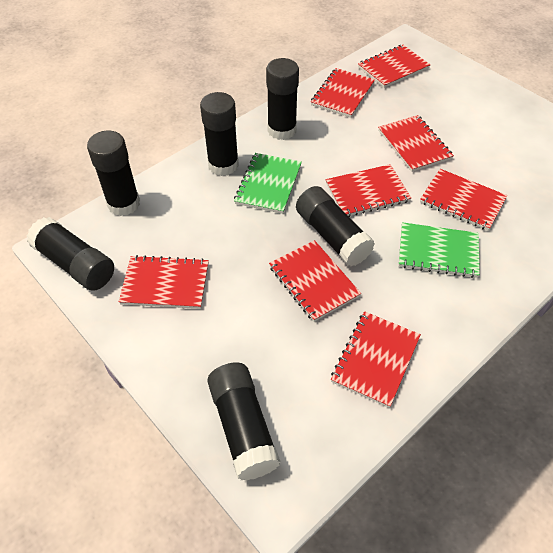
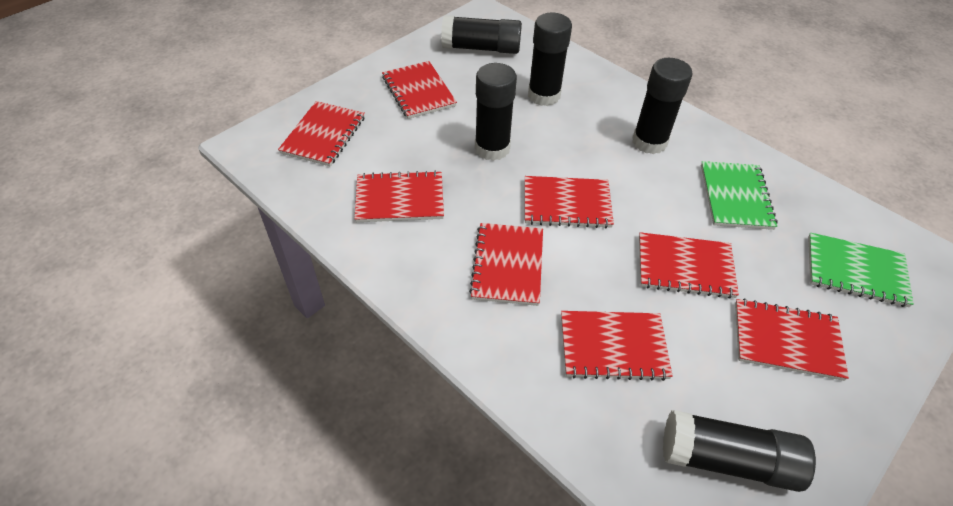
black glue stick: [27,217,114,291] [87,131,140,216] [200,92,239,176] [208,362,281,480] [266,58,299,140] [296,186,375,266] = 6 -> [441,15,522,54] [475,63,517,161] [528,13,572,106] [633,58,693,154] [663,410,816,492] = 5

